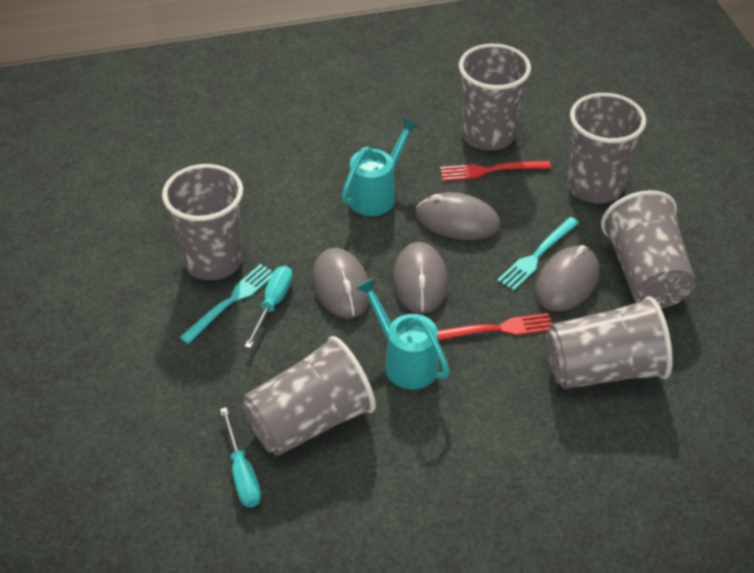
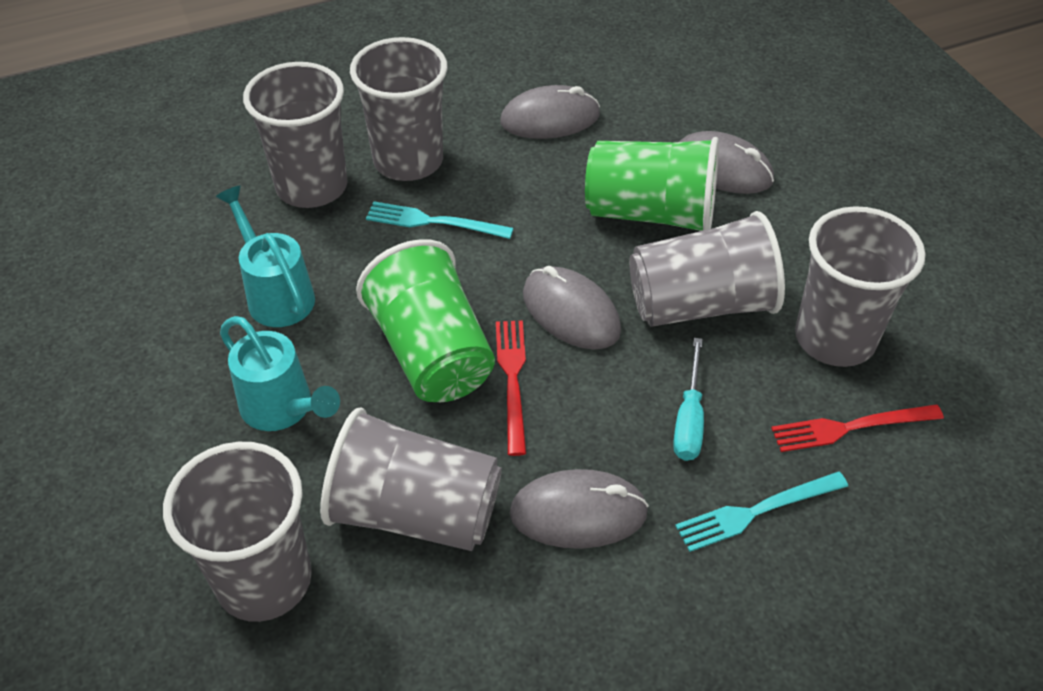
green cup: none = 0 -> [356,239,495,402] [585,137,719,231] = 2
turquoise screwdriver: [220,407,261,507] [244,266,293,348] = 2 -> [673,338,704,461] = 1

